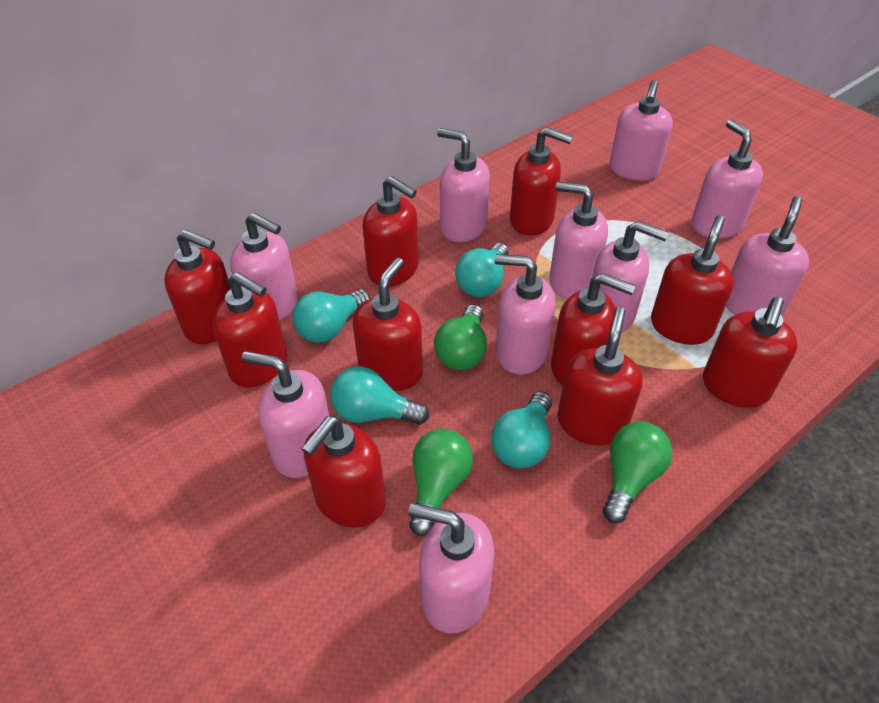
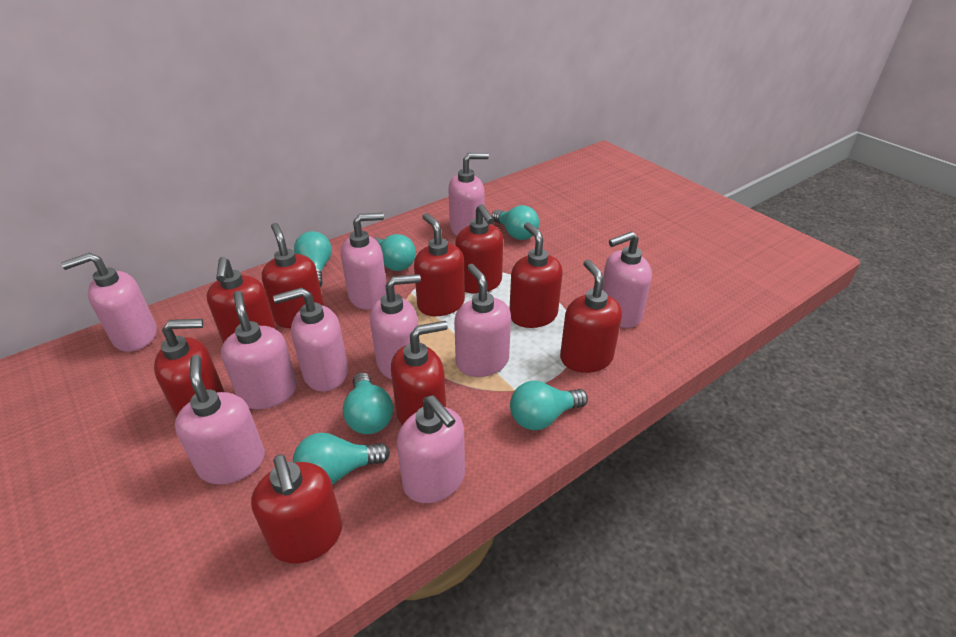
green light bulb: [409,429,473,536] [434,305,487,370] [603,421,672,523] = 3 -> none = 0
red soap dispenser: [164,230,231,344] [212,272,287,387] [302,416,386,528] [353,258,423,391] [363,176,419,286] [510,127,573,235] [551,273,636,385] [558,307,642,445] [651,215,734,345] [703,297,798,408] = 10 -> [154,319,225,418] [207,257,277,344] [251,454,342,563] [262,223,324,328] [391,321,448,425] [414,213,465,316] [455,204,503,294] [510,222,563,328] [560,259,622,373] = 9
turquoise light bulb: [293,289,370,343] [330,367,429,425] [455,243,508,297] [491,391,552,469] = 4 -> [293,433,390,484] [294,231,332,287] [343,372,393,434] [374,234,416,271] [492,205,539,240] [510,381,588,430] = 6

